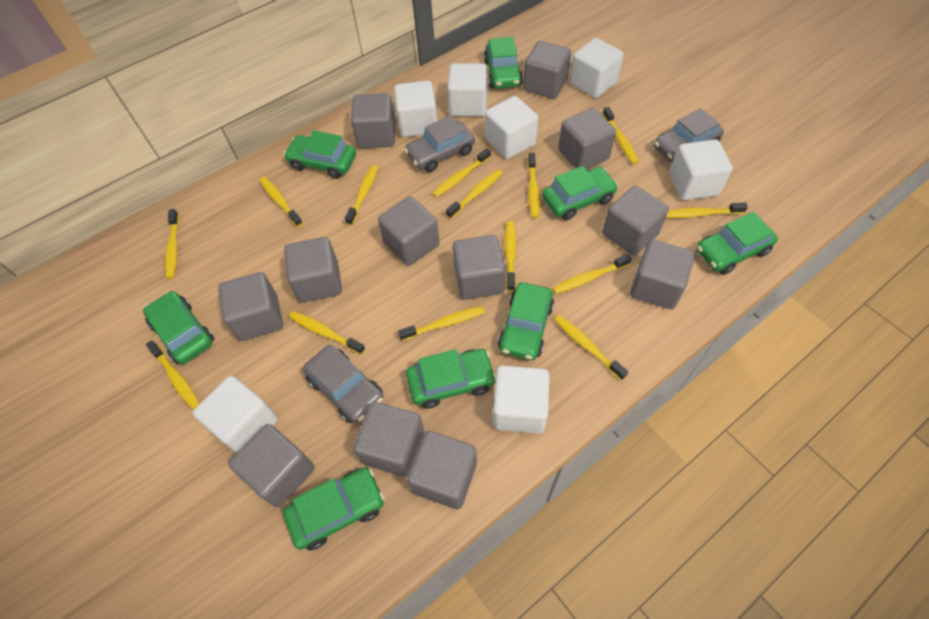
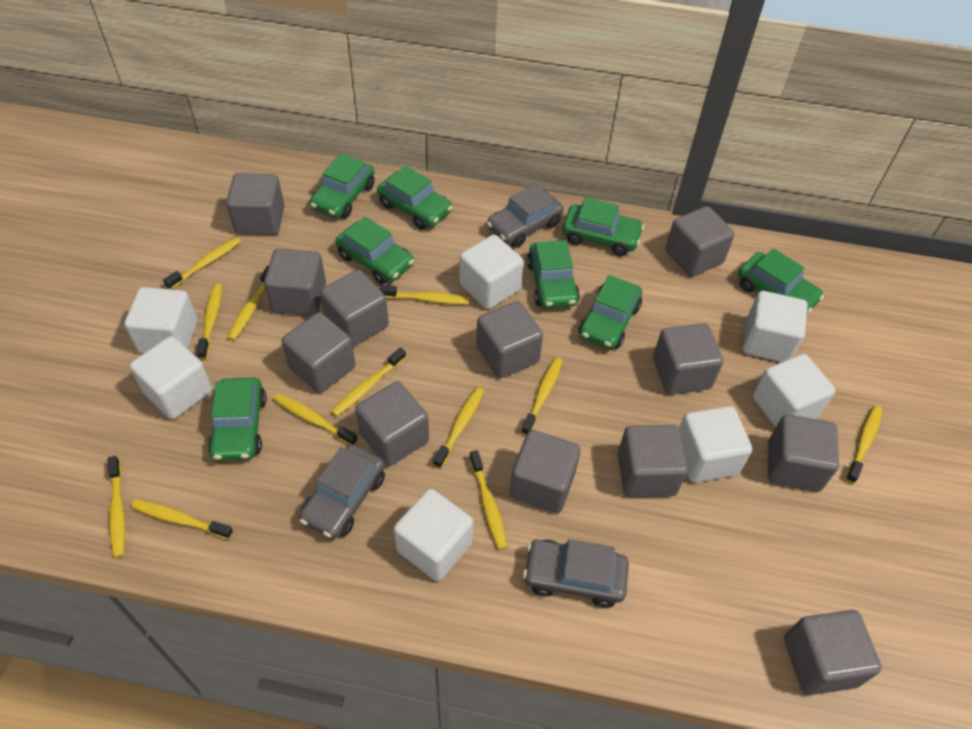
yellow toothbrush: [146,340,200,410] [165,209,179,279] [259,177,303,227] [289,311,365,354] [345,165,378,225] [398,306,485,341] [432,148,491,198] [446,169,503,219] [505,221,516,291] [528,153,540,218] [553,254,632,294] [554,315,628,380] [603,107,639,164] [666,202,748,218] = 14 -> [108,456,125,558] [131,499,233,539] [163,237,241,289] [196,284,222,359] [227,266,269,341] [273,393,358,445] [331,347,406,417] [379,285,469,305] [433,387,484,469] [469,450,507,550] [521,357,563,435] [846,405,882,483] = 12

